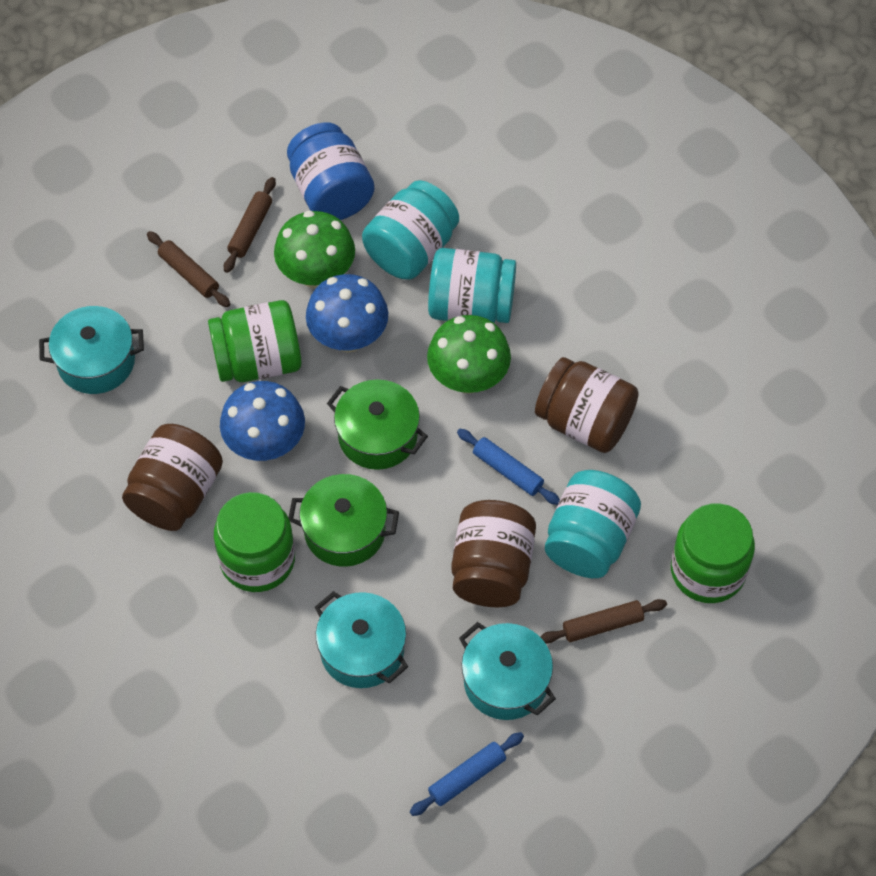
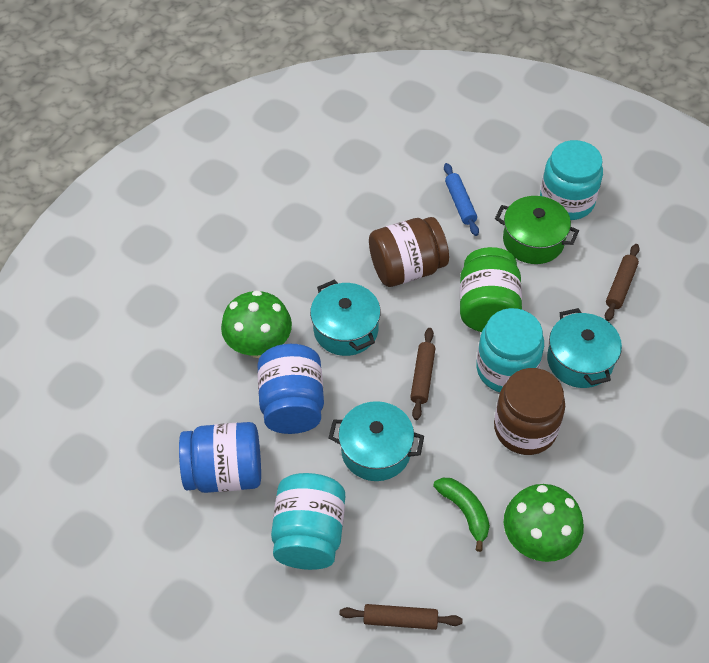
blue jar: [287,122,374,220] = 1 -> [179,422,261,493] [257,344,324,434] = 2
blue mushroom: [220,381,305,461] [306,274,388,353] = 2 -> none = 0
blue rolling pin: [410,732,524,816] [457,429,560,505] = 2 -> [444,163,479,236] = 1
brown jar: [122,424,223,531] [451,500,536,607] [535,357,639,453] = 3 -> [369,217,449,287] [494,368,565,455] = 2
green banana: none = 0 -> [433,478,490,552] = 1
green jar: [208,300,301,382] [214,492,295,592] [671,503,755,603] = 3 -> [460,247,522,332] = 1
green pot: [288,474,399,567] [327,380,428,470] = 2 -> [495,196,579,264] = 1

